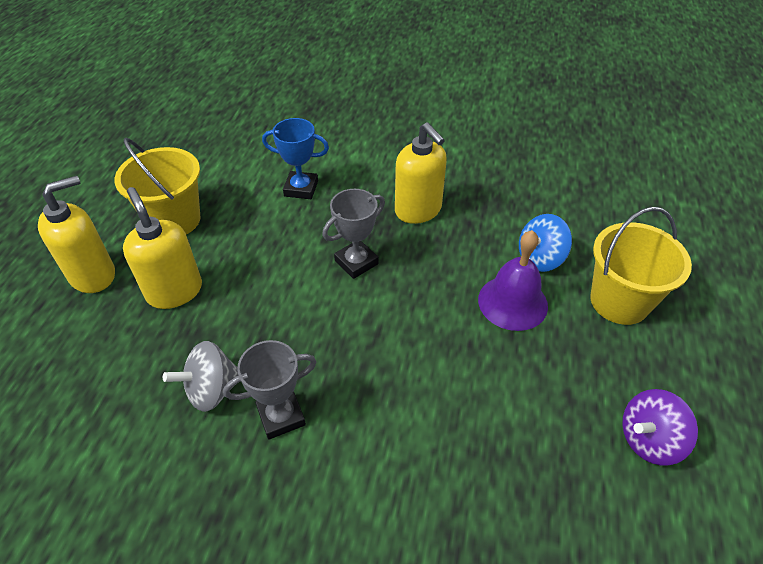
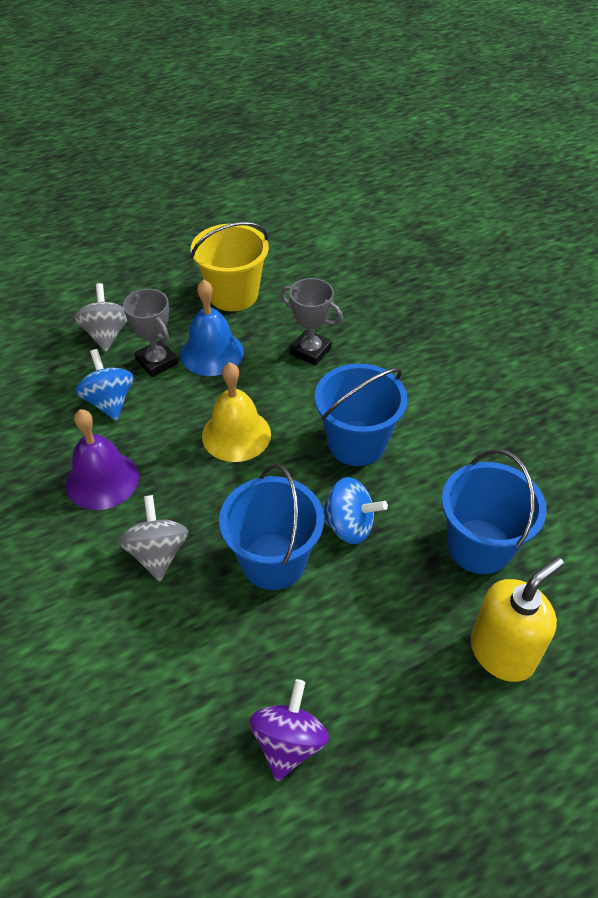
blue bell: none = 0 -> [180,279,244,376] = 1
blue bucket: none = 0 -> [219,464,324,590] [315,364,407,466] [442,449,546,574] = 3
blue spinning top: [519,214,572,272] = 1 -> [75,349,134,421] [322,477,388,544] = 2
blue trophy: [262,118,329,199] = 1 -> none = 0
grey spinning top: [163,341,239,412] = 1 -> [74,283,128,352] [119,495,188,581] = 2
yellow bell: none = 0 -> [202,362,271,462] = 1
yellow bucket: [114,138,200,235] [590,207,692,325] = 2 -> [191,222,269,311] = 1
yellow soap dispenser: [38,176,115,293] [123,187,202,309] [395,122,447,224] = 3 -> [471,557,564,682] = 1

